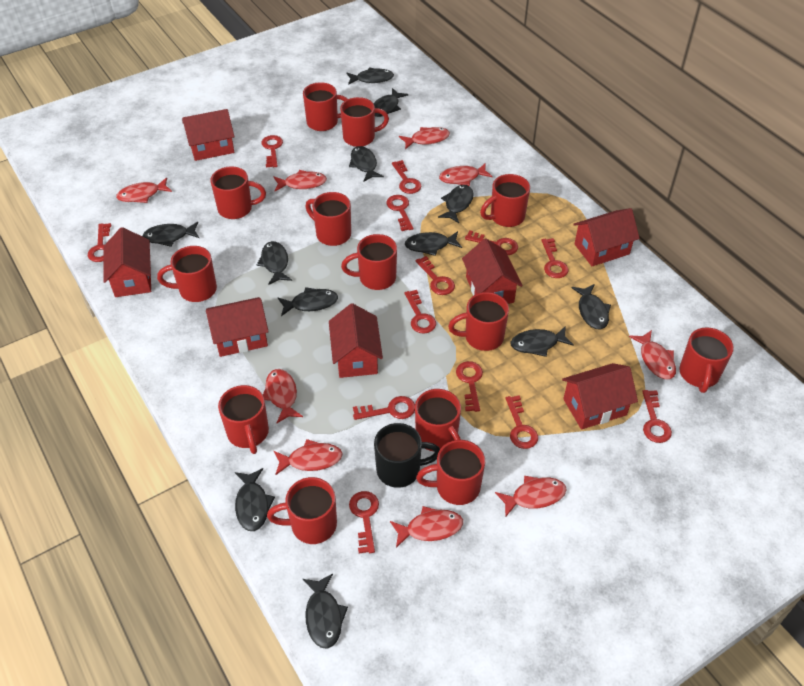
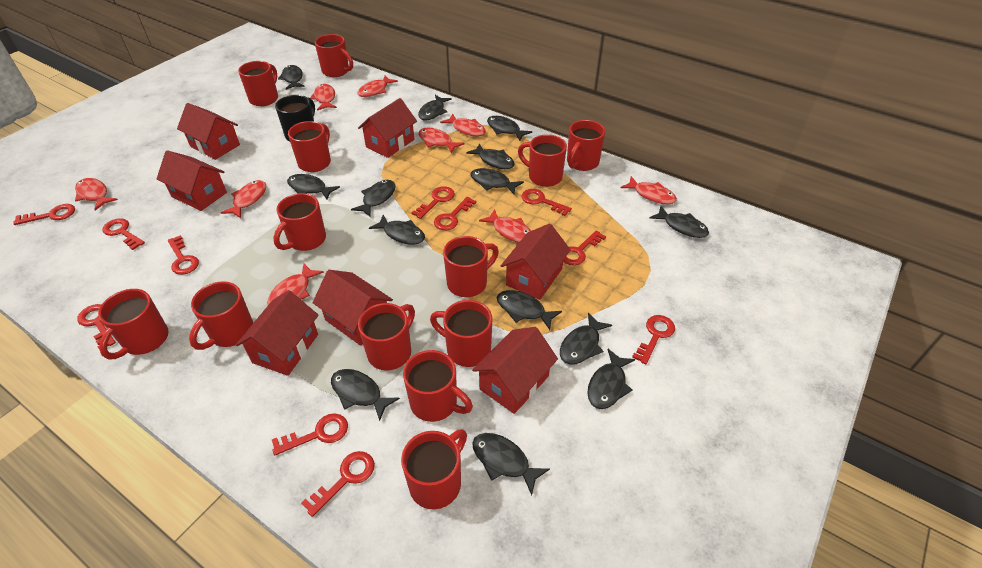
black fish: [142,222,199,247] [235,468,275,531] [257,241,292,285] [278,287,338,316] [303,574,348,649] [346,67,394,85] [349,146,384,182] [373,88,408,117] [405,231,462,256] [438,185,474,223] [511,327,574,357] [571,284,611,330] = 12 -> [278,65,304,90] [287,174,340,200] [331,369,400,421] [351,180,396,217] [369,215,425,245] [418,95,452,121] [466,143,515,169] [470,168,524,194] [472,433,550,495] [487,116,532,141] [497,290,562,330] [560,312,612,365] [588,349,635,409] [649,206,709,238] = 14
red key: [88,223,111,262] [261,135,283,168] [349,491,379,554] [353,396,415,420] [386,195,414,231] [392,160,422,194] [404,290,436,334] [415,256,455,295] [456,361,483,412] [465,230,518,255] [506,395,538,449] [541,238,568,278] [642,390,672,443] = 13 -> [13,204,75,225] [77,304,116,348] [102,218,145,250] [168,235,199,275] [272,413,348,455] [301,451,375,517] [411,186,455,219] [434,197,477,230] [522,189,572,216] [563,231,606,265] [632,315,675,364] = 11

